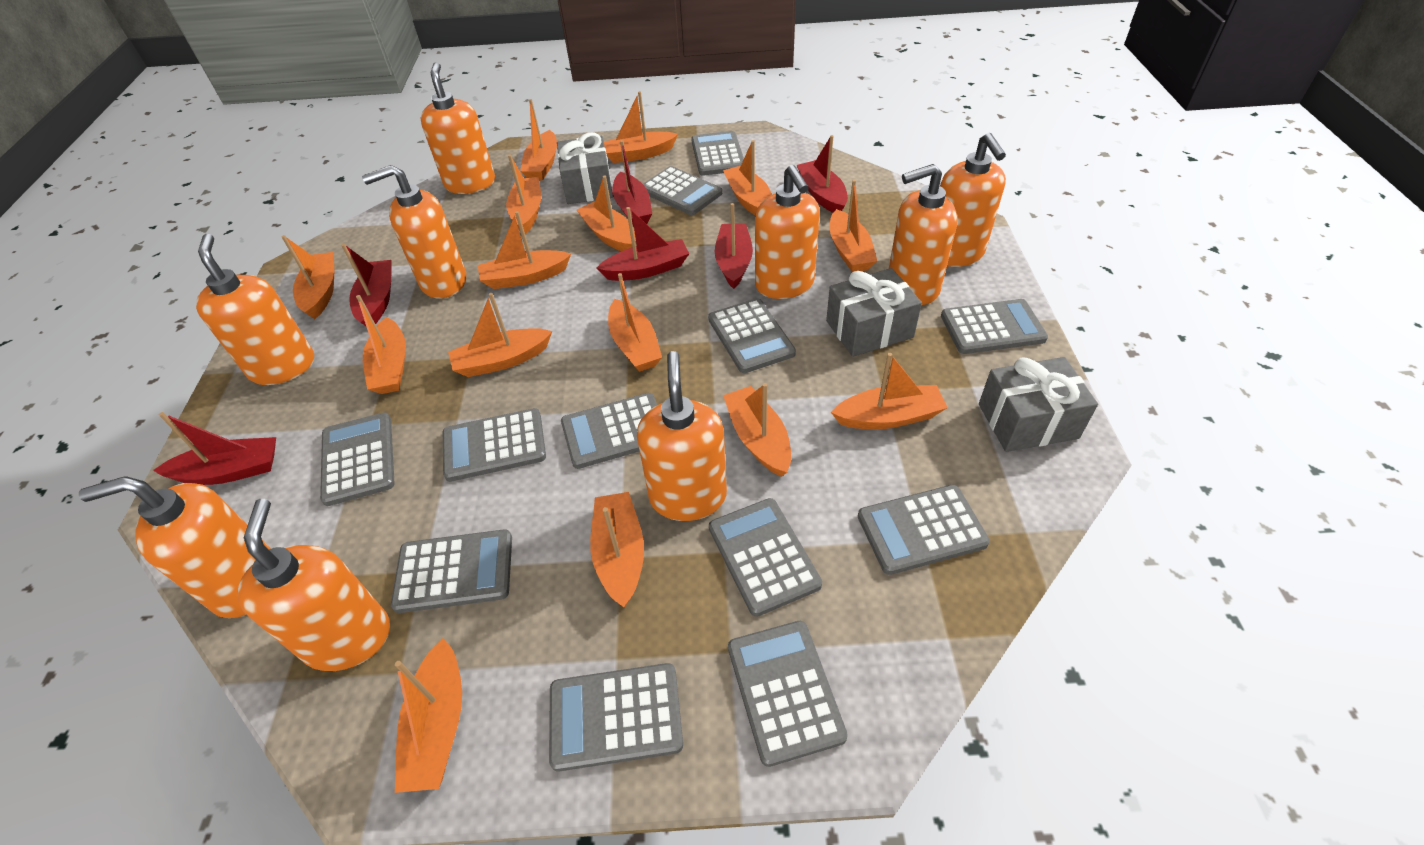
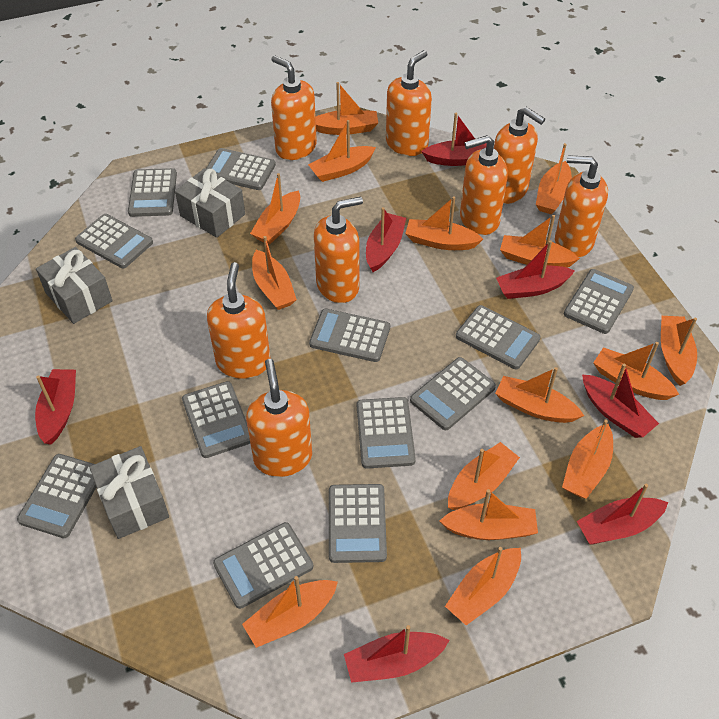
orange soap dispenser: [79,477,271,618] [196,234,314,385] [237,499,390,671] [362,165,466,298] [421,62,495,194] [637,351,727,521] [755,165,820,299] [889,164,957,305] [940,133,1006,267] = 9 -> [207,262,270,379] [246,359,312,477] [271,55,317,160] [314,197,363,303] [386,50,432,156] [460,135,508,235] [494,107,545,204] [555,155,608,258] = 8
red boat: [153,412,276,485] [341,244,392,326] [597,207,689,281] [612,140,652,226] [715,203,753,289] [797,135,848,213] = 6 -> [35,369,76,445] [344,625,450,683] [366,207,406,272] [421,113,487,166] [496,240,575,299] [577,484,668,545] [582,364,659,438] = 7

